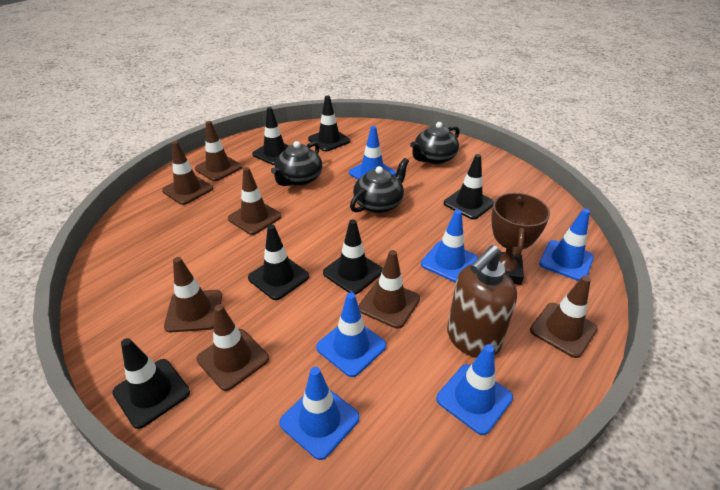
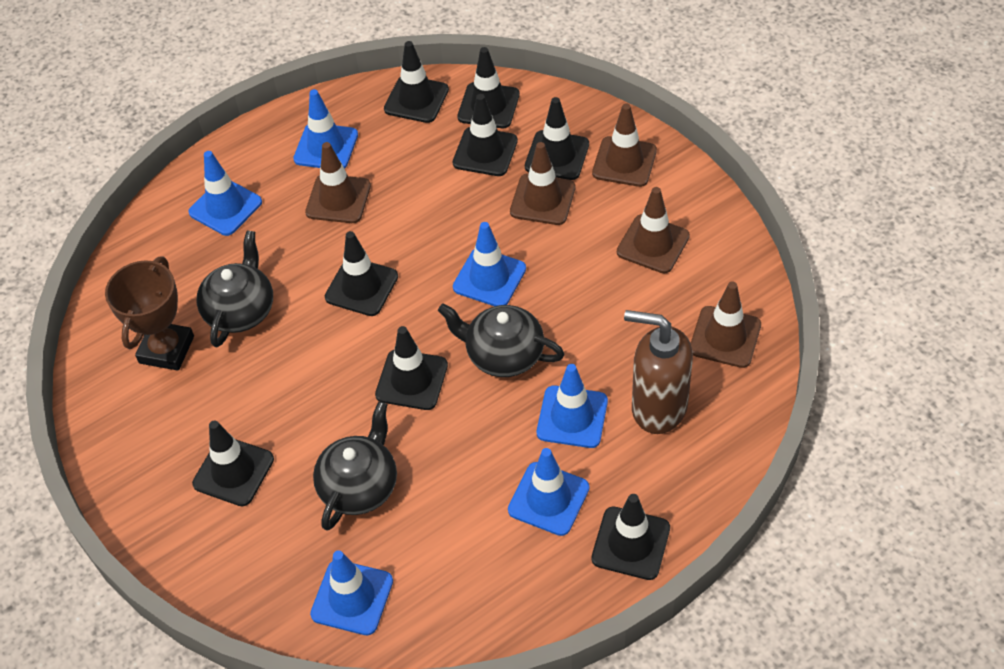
black traffic cone: [112,338,190,429] [248,224,309,300] [252,107,289,165] [308,95,350,151] [323,219,383,294] [444,154,494,220] = 6 -> [192,420,274,507] [325,231,398,316] [375,326,448,410] [384,41,449,123] [453,94,518,176] [457,47,520,128] [525,97,589,180] [592,494,670,580] = 8
brown traffic cone: [162,141,213,205] [164,257,222,332] [195,121,242,181] [196,304,269,391] [228,167,282,235] [358,250,420,329] [530,276,598,358] = 7 -> [305,142,371,223] [510,142,575,225] [592,104,657,187] [617,187,690,273] [691,281,761,368] = 5

